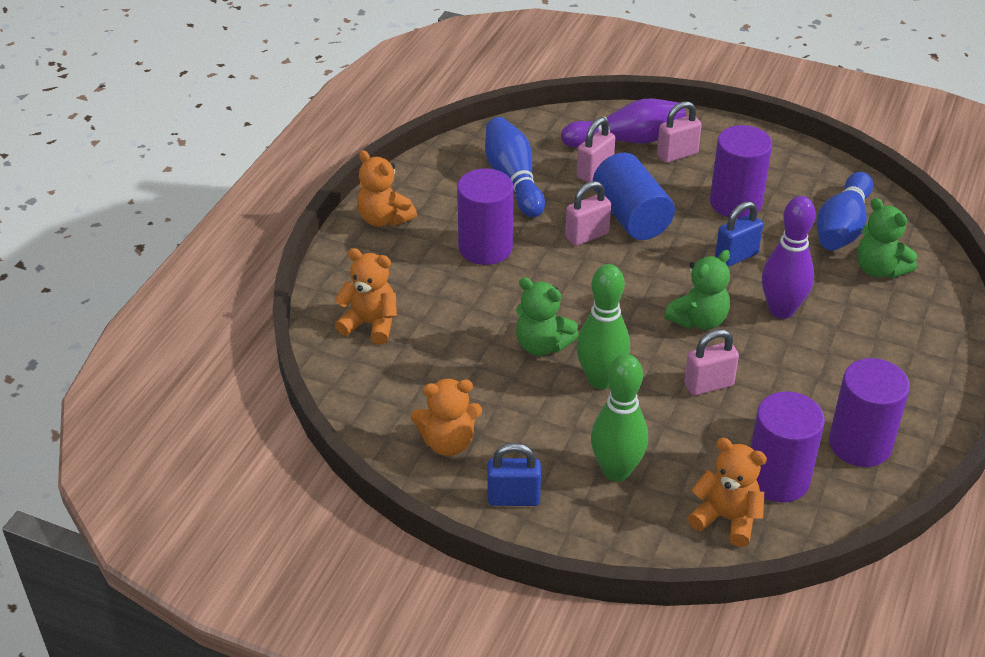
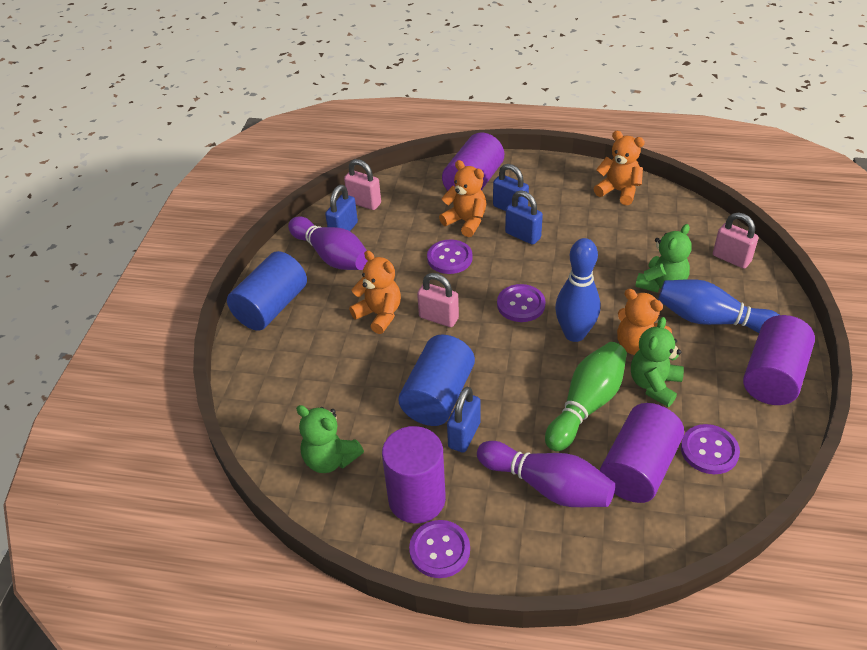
blue cylinder: [593,153,675,240] = 1 -> [227,251,307,331] [398,334,475,426] = 2
blue padlock: [488,443,541,506] [715,201,763,267] = 2 -> [325,185,358,231] [447,387,481,453] [493,164,529,211] [505,190,543,245] = 4
green bowling pin: [576,264,630,389] [591,354,648,482] = 2 -> [545,342,627,451] = 1
pink padlock: [565,181,611,246] [577,117,615,182] [657,101,702,163] [684,329,739,395] = 4 -> [344,159,381,210] [417,273,459,327] [713,213,759,269] = 3
purple button: none = 0 -> [409,520,470,578] [427,239,473,274] [497,284,546,322] [681,424,740,474] = 4

